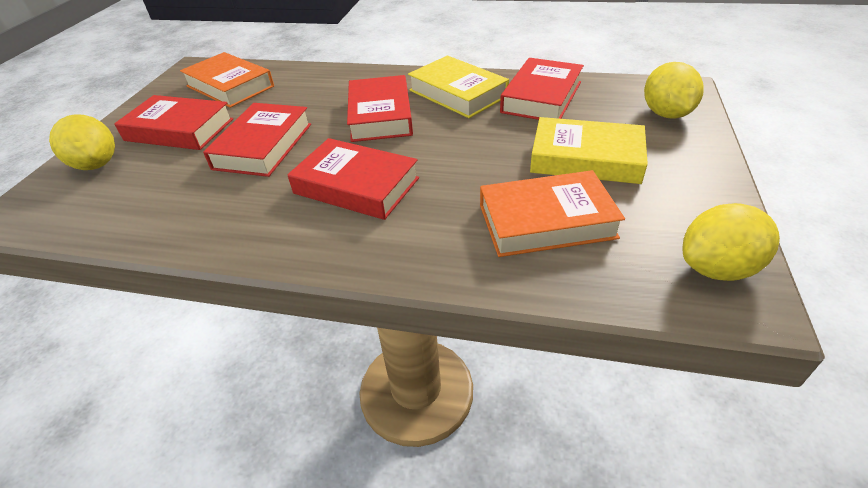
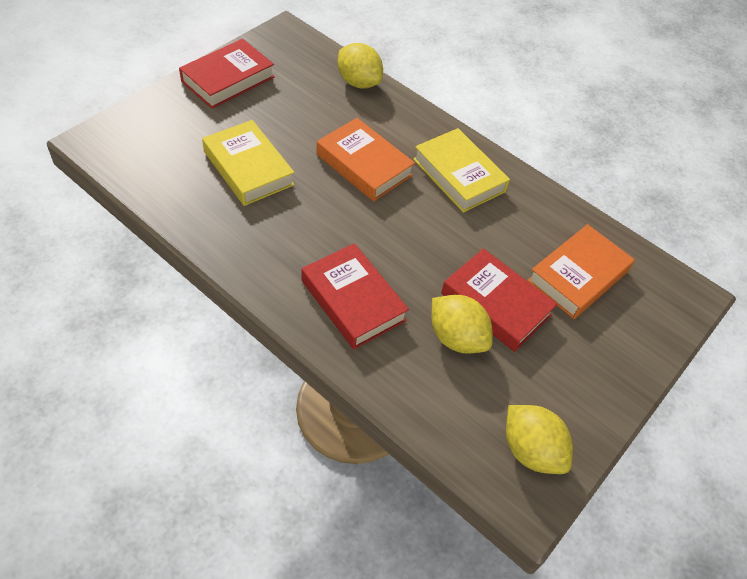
red book: [114,95,233,150] [203,103,311,177] [287,138,419,220] [347,75,413,142] [500,58,584,120] = 5 -> [179,39,274,109] [302,243,409,349] [441,248,557,352] = 3

